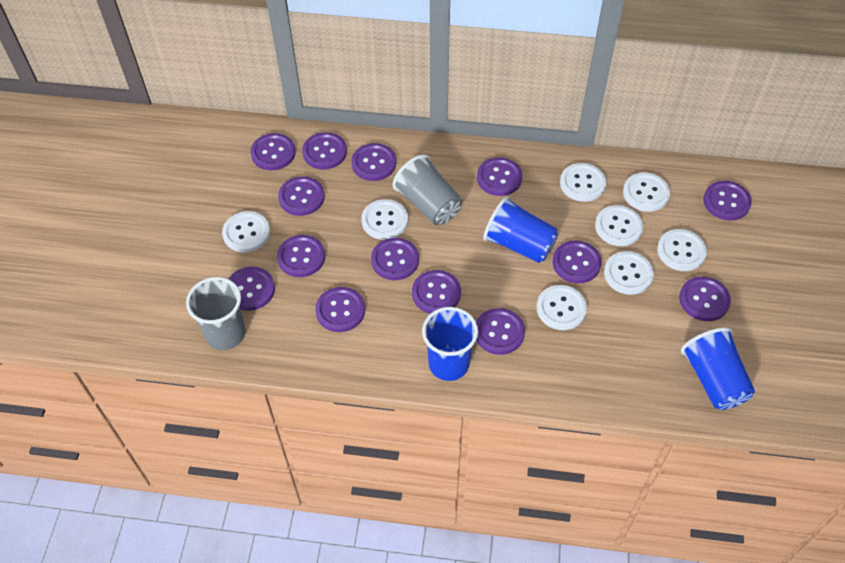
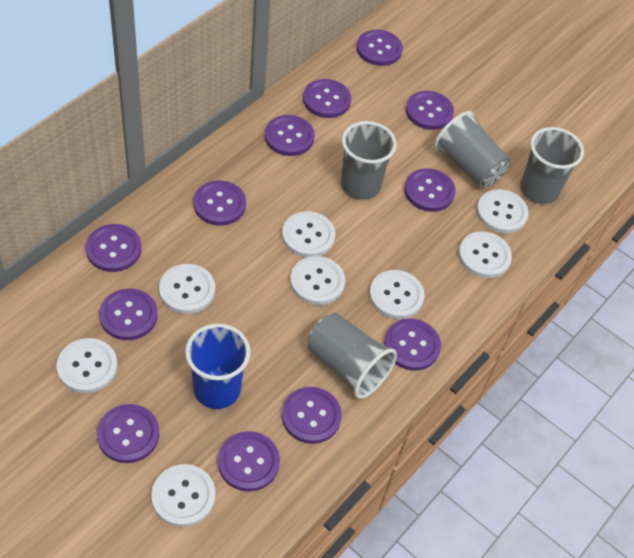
blue cup: [422,307,478,381] [483,196,558,263] [681,327,755,410] = 3 -> [185,323,250,409] = 1
grey cup: [186,277,246,350] [393,155,462,225] = 2 -> [307,313,397,399] [341,121,397,200] [434,111,510,188] [520,127,584,204] = 4
purple button: [229,266,275,311] [250,133,296,170] [277,235,325,277] [278,176,325,216] [302,132,347,170] [315,287,365,332] [351,143,396,181] [371,238,419,280] [412,270,461,314] [476,308,525,355] [477,157,522,196] [553,240,602,283] [679,276,731,321] [703,181,752,221] = 14 -> [85,224,142,272] [97,404,159,463] [99,289,158,340] [193,181,246,225] [218,431,280,492] [265,115,315,156] [282,387,342,444] [303,79,351,118] [357,30,403,66] [384,319,441,371] [404,168,456,212] [406,91,454,130] = 12

